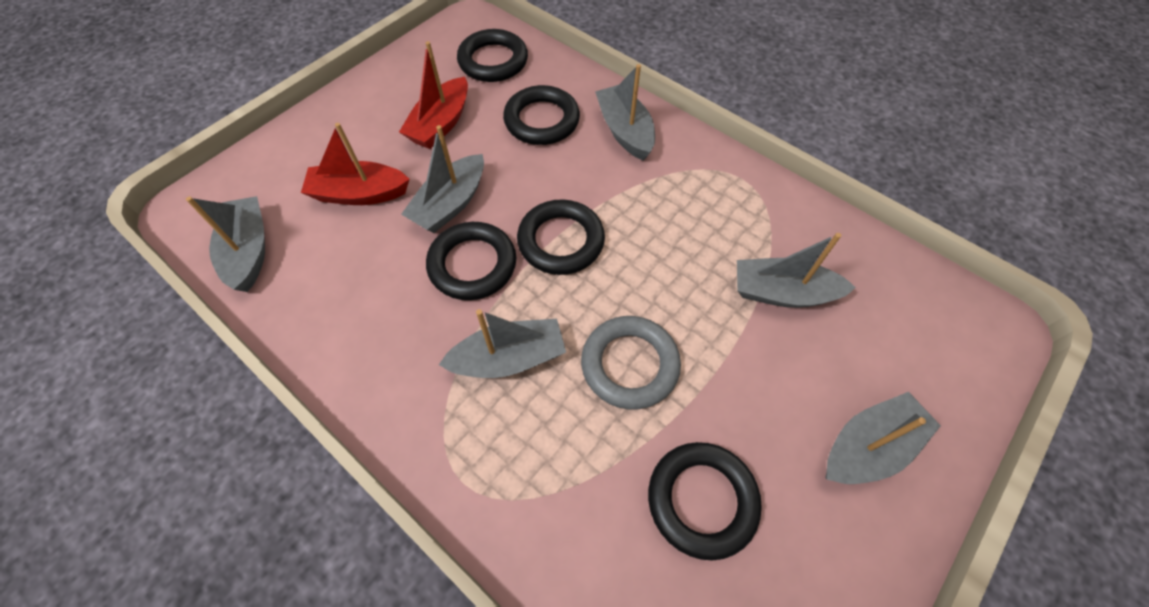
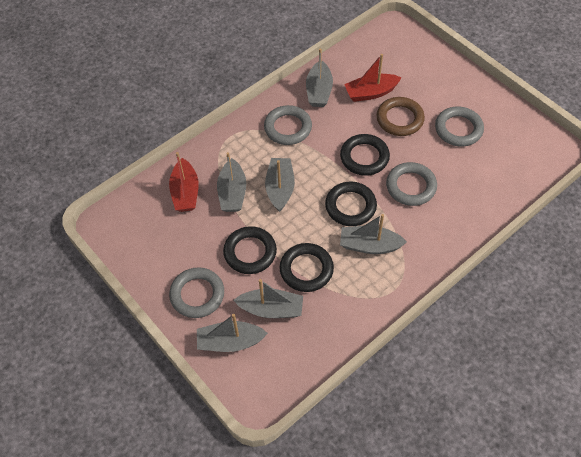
black ring: [426,222,516,300] [457,29,528,82] [503,85,580,145] [517,199,605,275] [648,442,762,561] = 5 -> [223,226,277,274] [280,243,334,292] [325,182,377,226] [340,134,390,176] = 4
brown ring: none = 0 -> [376,97,425,136] = 1
grey ring: [581,316,681,410] = 1 -> [169,267,224,318] [264,105,312,145] [386,162,437,206] [435,107,484,146] = 4

